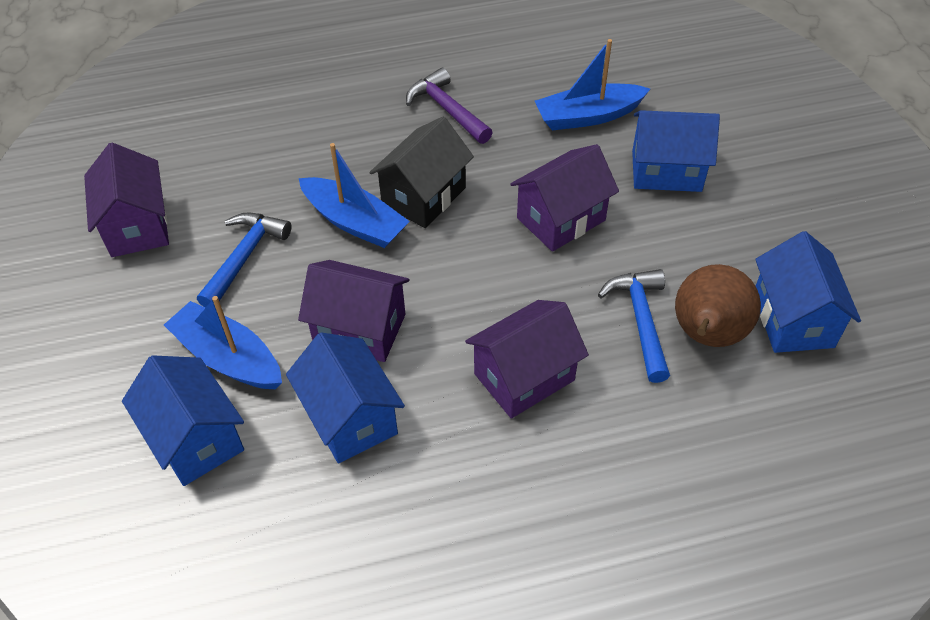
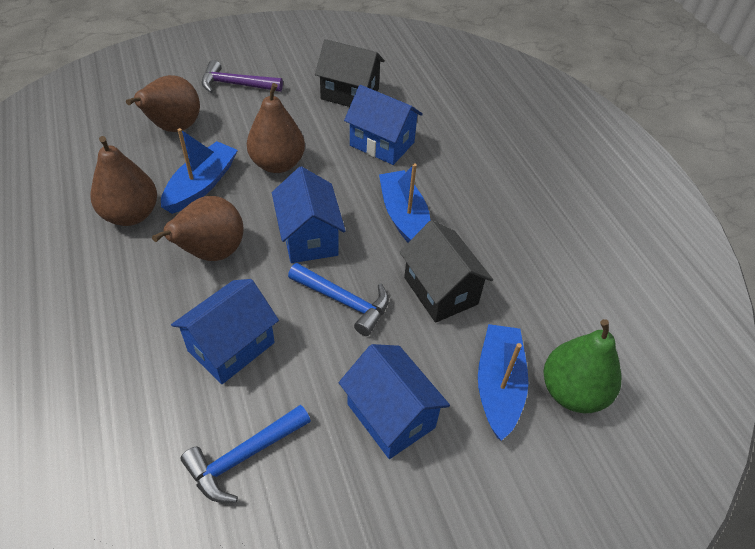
black house: [369,117,474,228] = 1 -> [315,39,385,107] [400,220,493,323] = 2
brown pear: [675,264,761,347] = 1 -> [91,136,157,226] [126,75,200,132] [152,196,244,261] [247,83,305,173] = 4
green pear: none = 0 -> [543,319,622,413] = 1
purple house: [84,143,169,257] [298,260,410,362] [465,300,589,418] [510,144,619,252] = 4 -> none = 0

